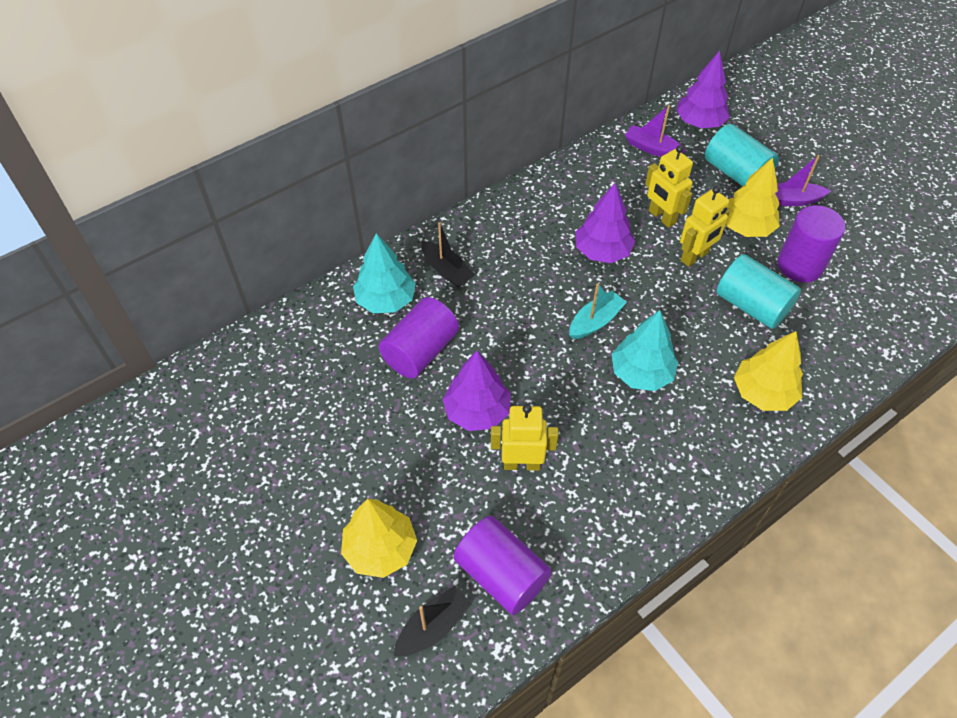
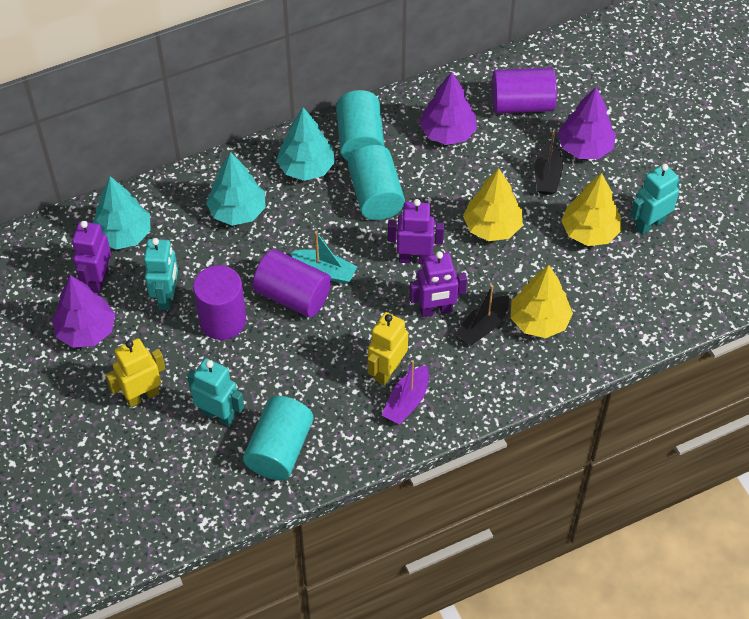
purple boat: [625,105,686,157] [775,155,831,206] = 2 -> [382,360,429,424] = 1
purple robot: none = 0 -> [72,221,111,293] [388,199,444,264] [409,251,467,317] = 3
turquoise cylinder: [705,124,779,186] [716,254,801,329] = 2 -> [243,396,313,480] [336,90,385,161] [348,145,405,220] = 3
turquoise robot: none = 0 -> [144,238,178,310] [187,358,244,427] [630,164,680,235] = 3
turquoise tree: [353,233,416,313] [612,310,678,391] = 2 -> [92,176,151,250] [206,152,266,226] [276,107,335,181] = 3
yellow robot: [491,404,559,471] [645,145,693,228] [680,186,730,267] = 3 -> [106,338,165,407] [367,312,408,385] = 2

